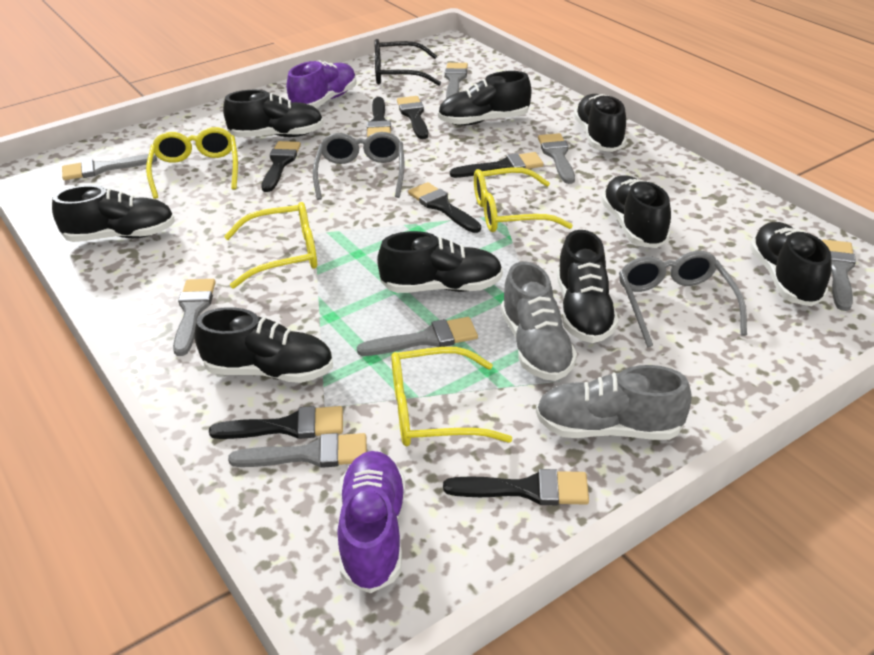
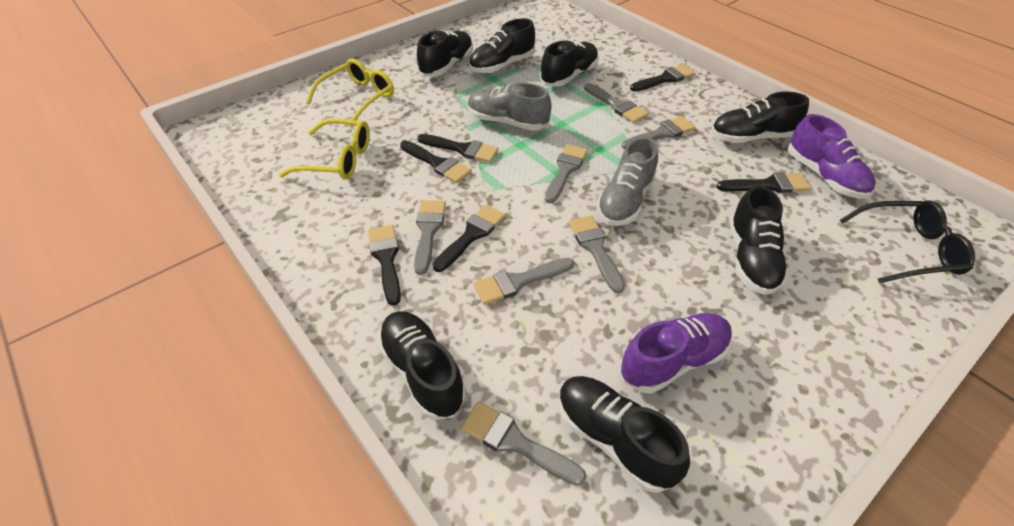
black brush: [209,406,343,439] [261,141,301,192] [367,97,391,138] [397,96,428,139] [408,182,481,233] [443,469,589,505] [450,152,544,178] = 7 -> [368,225,401,306] [400,141,472,183] [417,134,499,163] [432,205,505,272] [630,64,696,92] [716,172,811,193] = 6
black shoe: [52,185,175,242] [195,307,333,383] [223,90,324,137] [377,231,503,293] [438,71,531,126] [557,230,618,343] [574,94,627,152] [601,175,671,248] [750,222,832,306] = 9 -> [378,311,466,420] [417,30,473,77] [469,18,535,74] [540,40,599,87] [559,376,690,493] [711,91,809,143] [729,185,788,295] = 7
grey glasses: [313,132,404,200] [619,251,747,347] = 2 -> none = 0
yellow glasses: [146,127,238,199] [224,202,317,289] [391,347,513,446] [474,167,573,232] = 4 -> [279,119,370,180] [306,58,394,127] = 2

